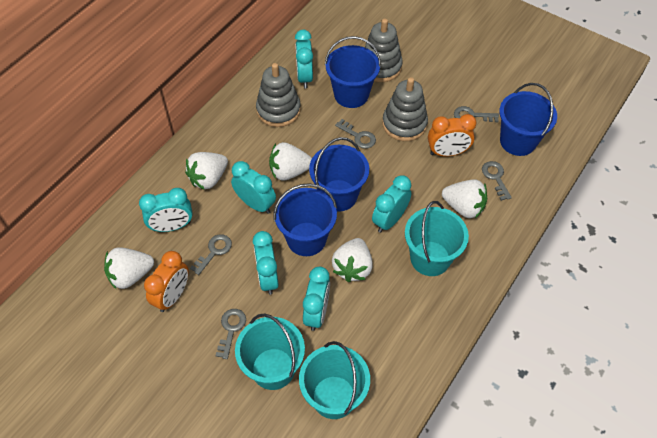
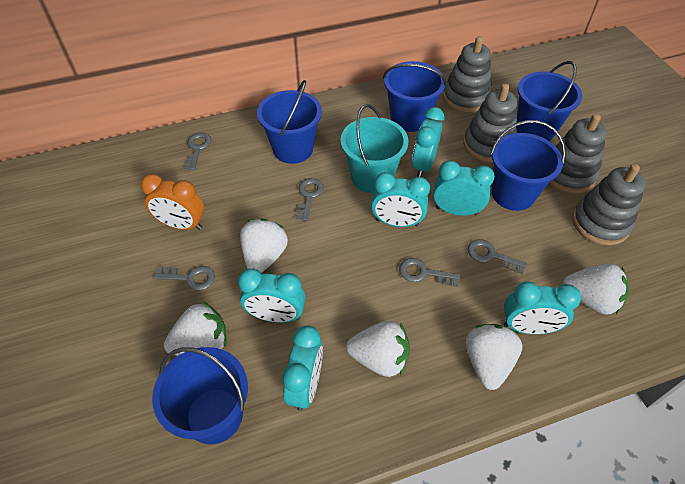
blue bucket: [273,183,337,256] [309,137,369,212] [325,36,381,108] [499,83,557,156] = 4 -> [152,347,248,444] [257,80,322,164] [383,61,447,132] [490,120,566,211] [516,61,582,141] = 5
grey stacking toy: [256,63,301,127] [365,19,403,82] [382,77,428,141] = 3 -> [443,36,492,113] [463,84,517,163] [549,114,607,194] [572,164,646,245] = 4
orange clock: [144,251,189,312] [428,114,476,157] = 2 -> [141,174,204,230] = 1
turquoise bucket: [235,313,305,390] [299,341,370,419] [405,201,469,276] = 3 -> [341,104,409,193] = 1

